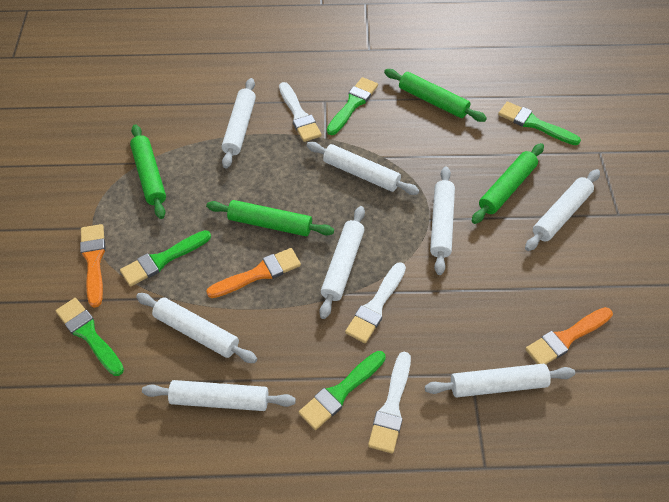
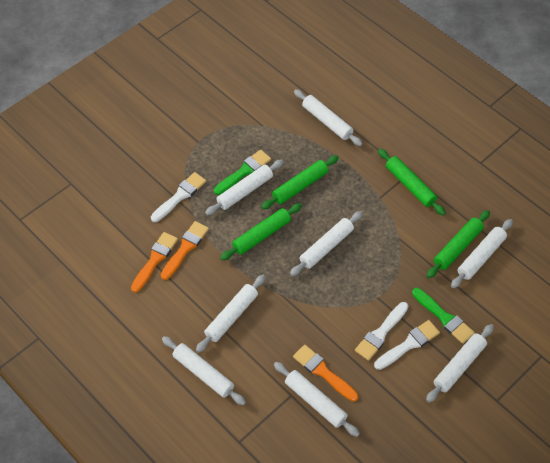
green brush: [56,298,124,376] [120,230,211,287] [299,351,386,430] [327,77,378,135] [498,101,581,145] = 5 -> [214,150,271,195] [412,288,475,344] = 2

